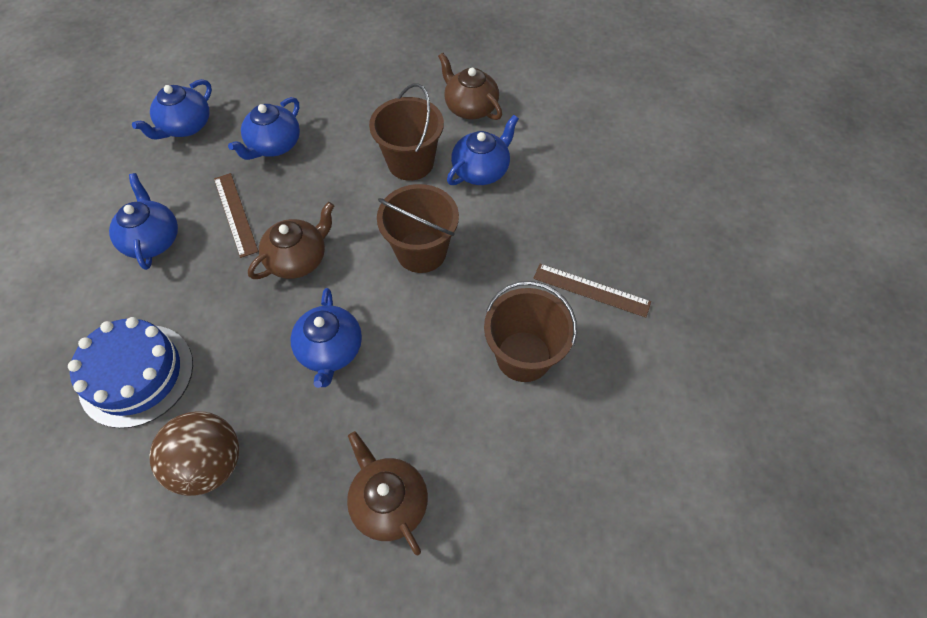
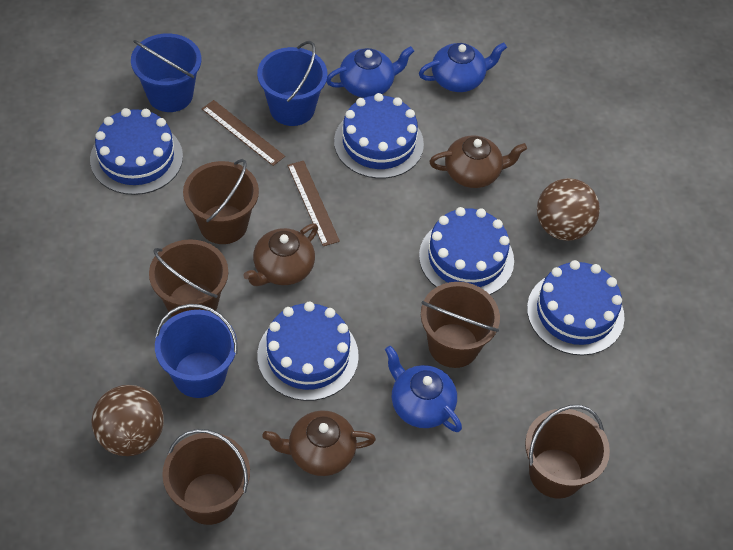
blue bucket: none = 0 -> [131,33,201,112] [155,304,238,398] [257,41,327,126] = 3
blue cake: [68,317,193,428] = 1 -> [90,108,183,195] [257,301,359,401] [334,93,424,179] [419,207,514,295] [527,260,625,355] = 5
blue teapot: [109,173,178,270] [132,79,212,140] [228,97,300,160] [290,288,362,388] [447,115,519,185] = 5 -> [326,46,414,98] [385,346,462,432] [419,43,507,92] = 3
brown ball: [149,411,239,496] = 1 -> [91,385,164,456] [537,178,600,241] = 2
brown bucket: [369,83,444,181] [377,184,459,273] [484,281,577,382] = 3 -> [149,239,228,317] [162,429,250,525] [183,159,259,244] [421,282,500,368] [525,405,610,499] = 5

